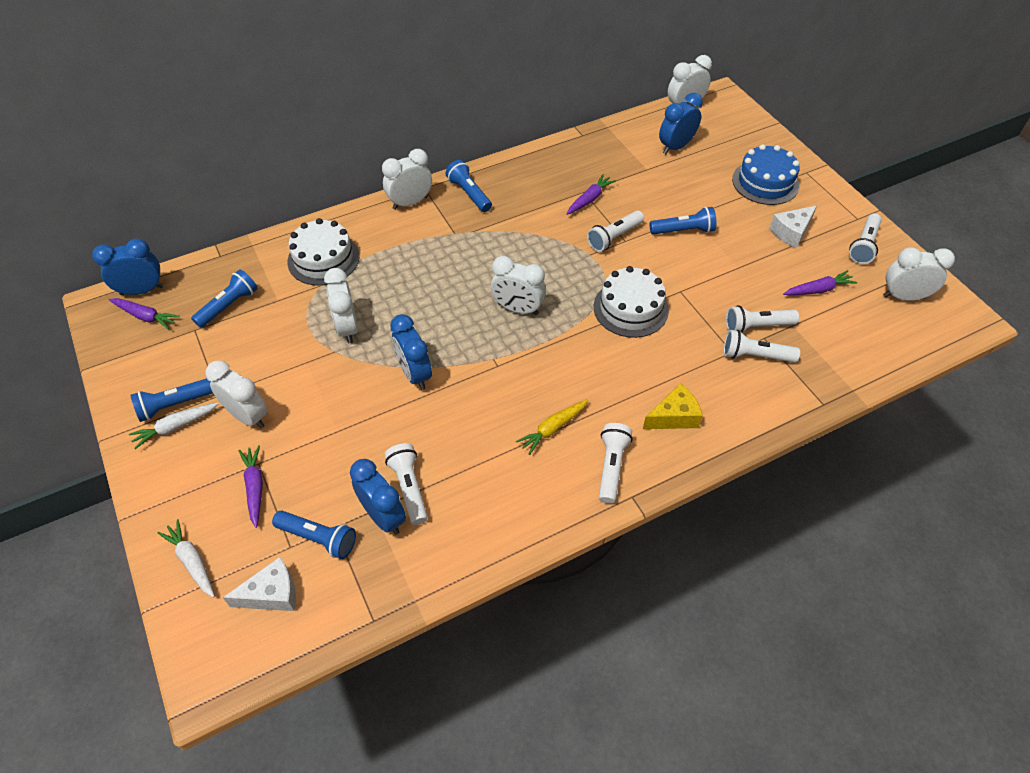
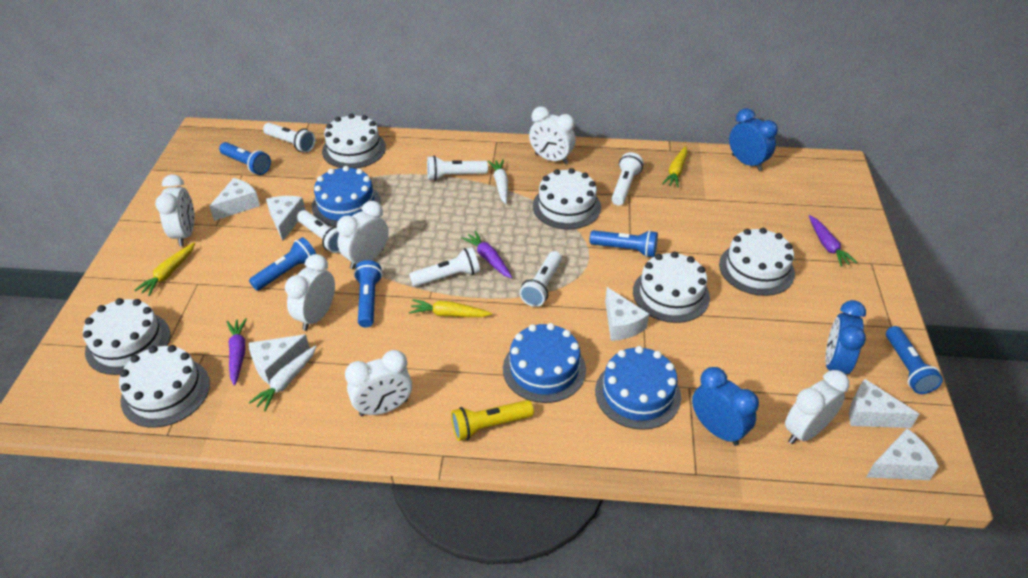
blue cake: [732,144,800,205] = 1 -> [312,166,381,227] [503,323,586,403] [595,346,681,430] = 3
blue clock: [92,239,163,295] [350,459,406,535] [390,314,432,390] [659,93,703,154] = 4 -> [692,367,759,446] [729,108,778,171] [825,300,866,374] = 3
purple carrot: [109,298,180,330] [238,445,263,528] [567,174,616,215] [783,270,857,295] = 4 -> [227,318,247,386] [461,231,512,278] [809,215,857,267] = 3
white cake: [287,218,360,286] [594,266,669,338] = 2 -> [83,298,170,375] [119,345,210,428] [322,114,386,169] [533,168,601,229] [633,251,710,323] [719,228,795,296] = 6
white cheese: [223,557,296,611] [769,206,817,248] = 2 -> [209,178,260,221] [249,334,310,385] [266,196,305,241] [605,287,649,341] [849,379,919,428] [866,428,939,480] = 6
yellow carrot: [516,399,588,455] = 1 -> [135,243,195,296] [409,299,492,317] [662,146,688,188] = 3
yellow cheese: [643,383,703,429] = 1 -> none = 0
yellow flashlight: none = 0 -> [451,400,534,441] = 1

